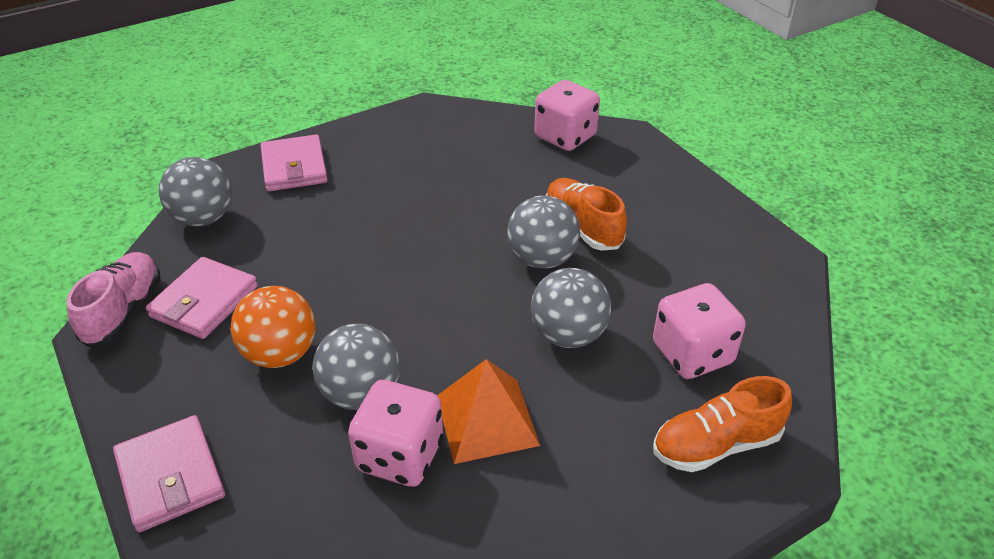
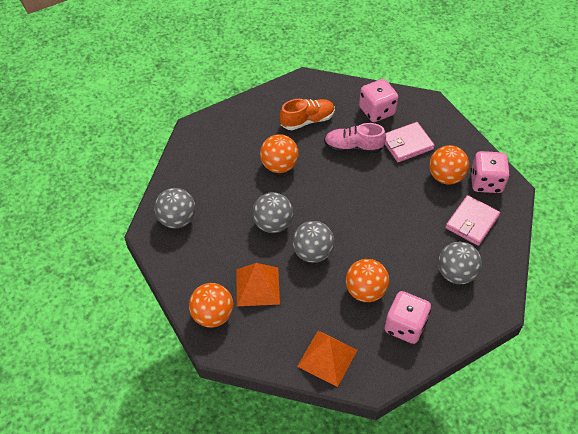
orange ball: [231,286,315,368] = 1 -> [189,283,233,328] [260,134,299,173] [346,259,389,302] [429,145,469,185] = 4
orange pyramid: [437,359,540,464] = 1 -> [236,263,280,306] [297,331,357,387] = 2
orange shoe: [546,178,627,251] [653,376,792,472] = 2 -> [279,99,335,130] = 1
pink wallet: [113,415,225,532] [146,257,258,339] [261,135,328,192] = 3 -> [385,122,435,162] [445,195,500,246] = 2

